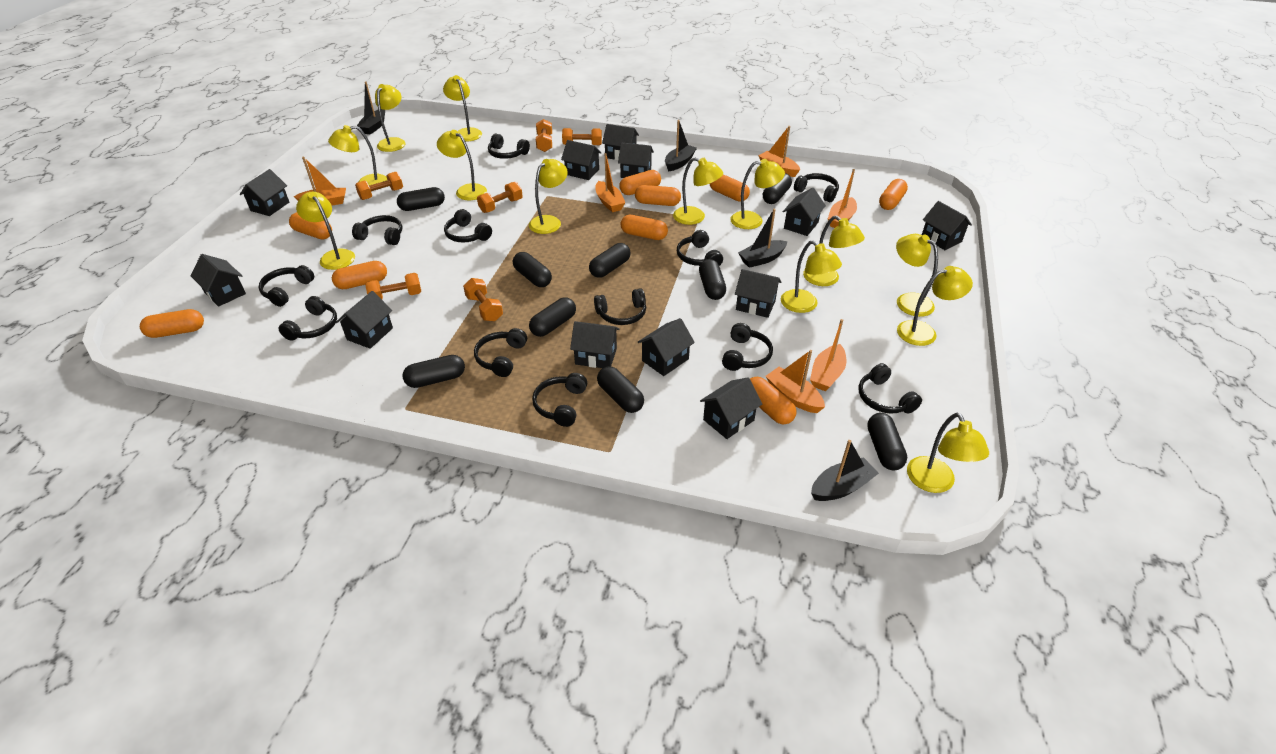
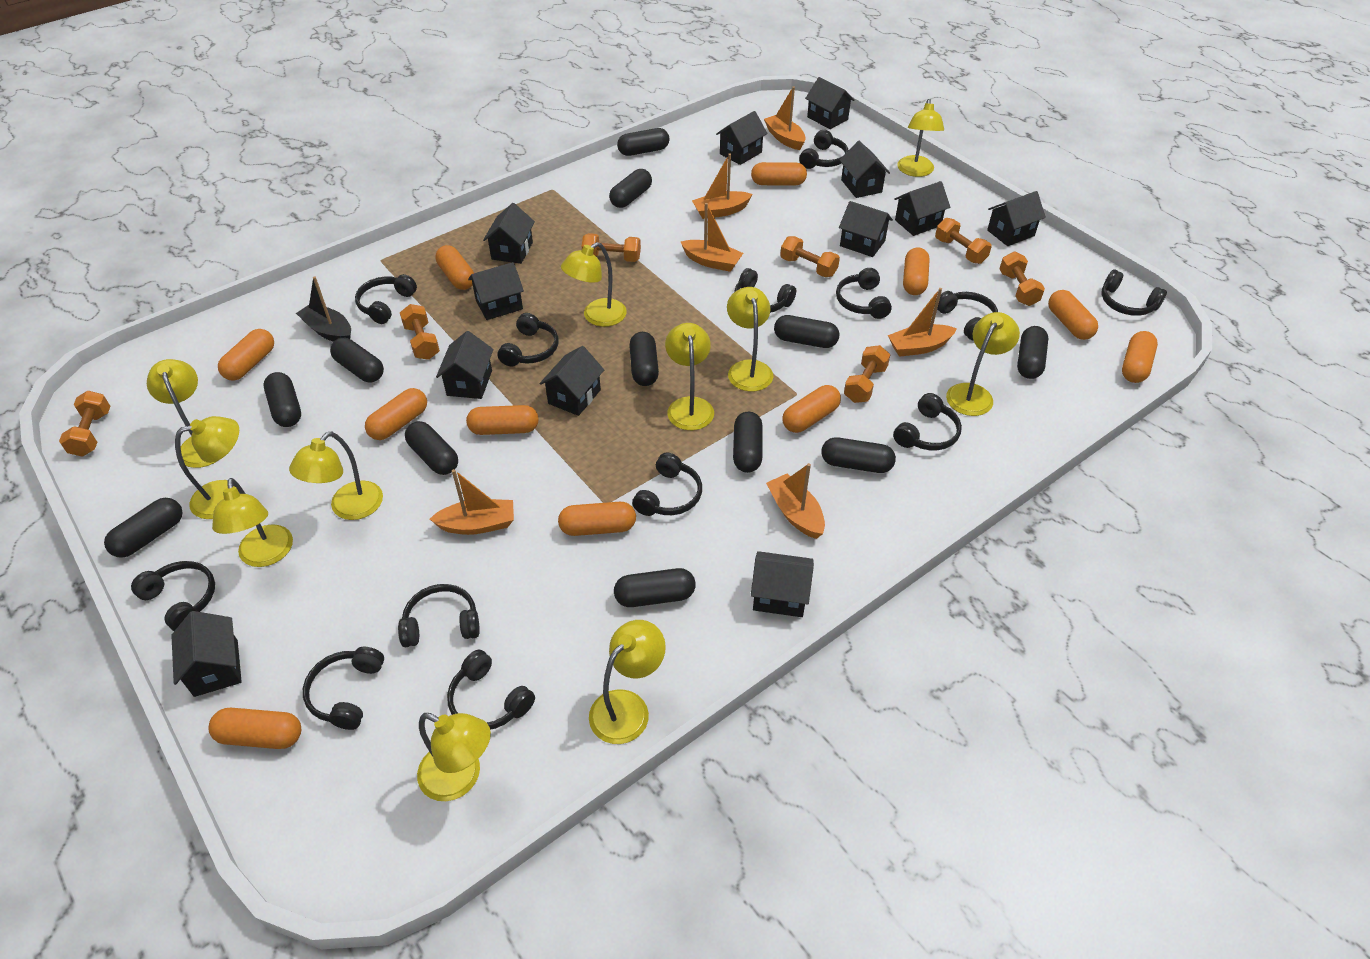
black boat: [357,81,385,135] [665,120,697,172] [738,209,787,268] [811,440,879,501] = 4 -> [296,277,351,342] = 1
black capsule: [397,187,445,211] [402,355,465,388] [513,252,552,287] [529,298,576,337] [589,243,631,278] [597,366,644,413] [699,259,726,300] [763,173,792,204] [867,413,907,470] = 9 -> [104,498,183,558] [264,372,301,427] [330,338,384,382] [405,421,458,475] [609,169,652,208] [614,568,696,607] [617,128,669,156] [629,332,659,386] [733,412,763,473] [774,315,839,348] [821,437,896,473] [1017,326,1048,379] = 12
black headphones: [259,265,314,307] [279,296,337,341] [352,215,402,245] [444,209,492,242] [474,328,527,377] [488,134,530,159] [532,373,587,427] [594,288,646,325] [677,230,723,266] [722,323,773,371] [794,173,839,202] [858,363,922,414] = 12 -> [131,561,215,631] [303,647,384,730] [355,274,417,324] [398,584,480,647] [447,650,535,730] [498,313,558,367] [632,453,702,516] [734,268,796,313] [799,130,848,169] [836,268,892,319] [893,393,962,450] [935,291,998,341] [1102,270,1167,316] = 13
orange capsule: [140,309,204,338] [289,212,332,240] [332,261,387,289] [619,170,661,195] [621,215,668,240] [635,185,681,206] [710,174,750,202] [750,377,796,424] [879,179,908,210] = 9 -> [209,708,301,749] [218,329,274,381] [365,388,427,440] [435,245,474,290] [466,405,539,435] [558,502,636,536] [751,162,807,186] [783,385,841,433] [903,247,930,295] [1048,290,1098,340] [1122,331,1158,383] = 11
orange dumbbell: [355,172,403,200] [365,273,421,299] [463,278,503,321] [477,182,523,213] [536,119,552,152] [562,128,602,145] = 6 -> [59,391,111,457] [400,304,440,360] [582,233,641,262] [780,236,840,277] [844,345,890,403] [935,218,992,264] [1000,252,1045,306] = 7
yellow lamp: [296,192,355,270] [328,125,387,185] [375,84,405,152] [437,130,487,200] [443,75,482,142] [529,159,568,234] [673,157,723,225] [730,159,785,229] [781,240,842,313] [803,215,865,286] [896,234,938,317] [897,266,973,346] [907,412,989,493] = 13 -> [147,359,219,468] [175,416,239,519] [212,478,293,567] [289,432,383,520] [417,713,491,801] [561,242,627,327] [589,620,666,744] [665,323,714,430] [727,287,773,392] [897,99,944,177] [946,312,1020,416] = 11

